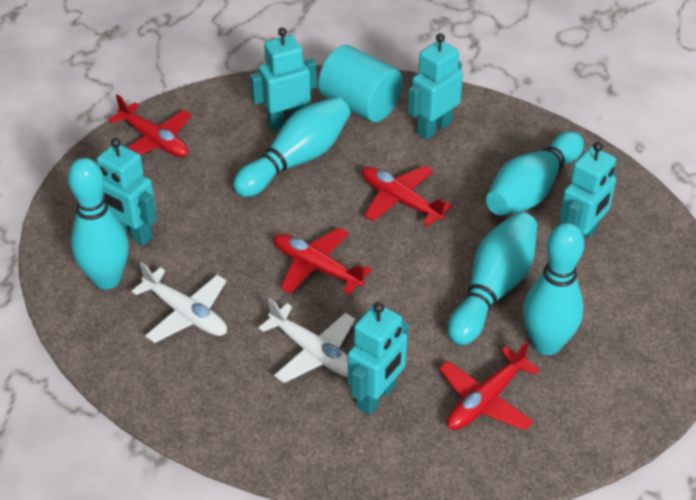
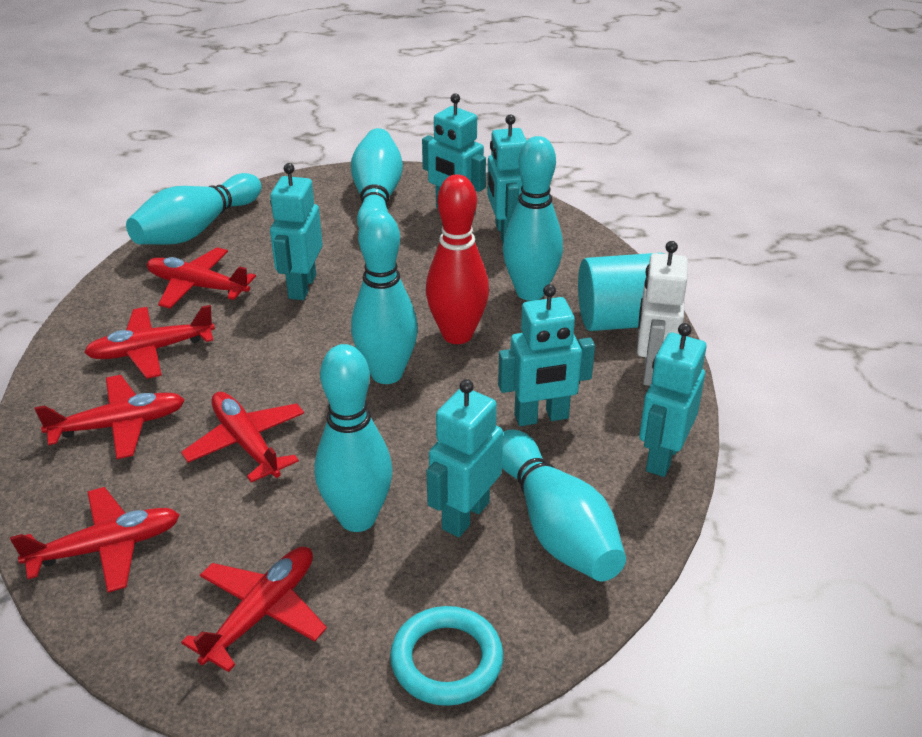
red bowling pin: none = 0 -> [426,174,489,344] = 1
red plane: [108,94,192,157] [274,228,372,295] [362,166,452,226] [439,341,540,430] = 4 -> [10,487,180,593] [34,375,185,459] [84,305,215,379] [147,247,256,309] [181,392,304,482] [181,547,327,672] = 6
turquoise bowling pin: [68,158,129,289] [233,97,350,197] [448,212,537,345] [486,131,584,215] [523,223,584,355] = 5 -> [126,173,261,245] [315,344,392,532] [351,128,403,228] [351,210,418,384] [502,430,626,581] [503,136,563,301] = 6
turquoise ring: none = 0 -> [390,606,503,706] = 1
turquoise robot: [97,138,157,246] [250,27,317,131] [348,302,409,415] [408,33,463,140] [559,142,616,239] = 5 -> [270,163,323,300] [422,93,486,214] [427,379,503,537] [487,115,527,243] [498,284,595,426] [639,323,706,477] = 6
white plane: [131,262,227,343] [259,298,355,383] = 2 -> none = 0
white robot: none = 0 -> [637,241,688,386] = 1

